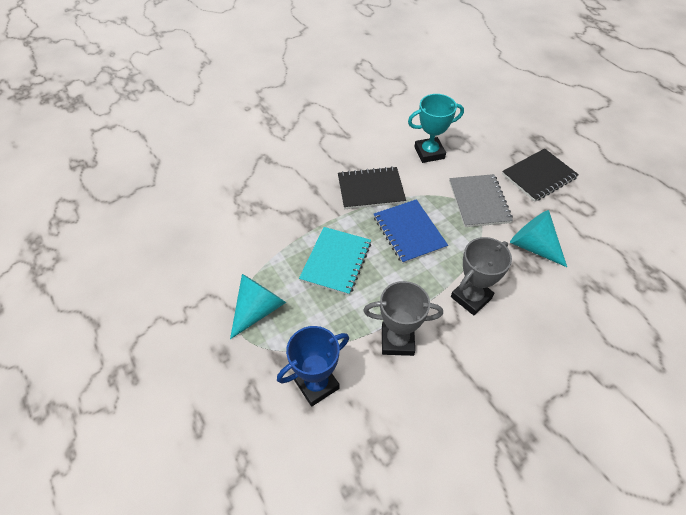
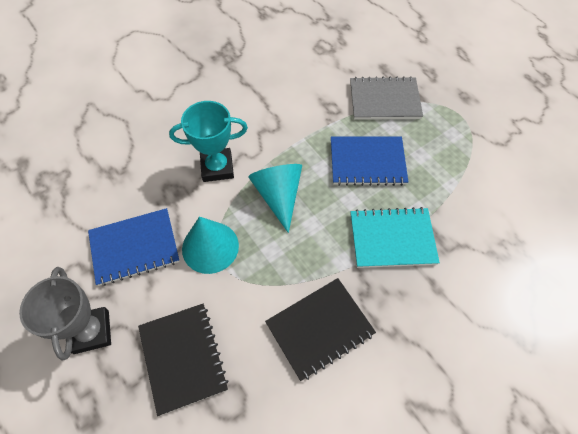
blue notebook: [374,199,448,264] = 1 -> [88,208,180,286] [331,137,408,186] = 2
blue trophy: [277,326,349,407] = 1 -> none = 0
grey trophy: [363,281,443,356] [451,237,512,315] = 2 -> [19,267,111,361] = 1

